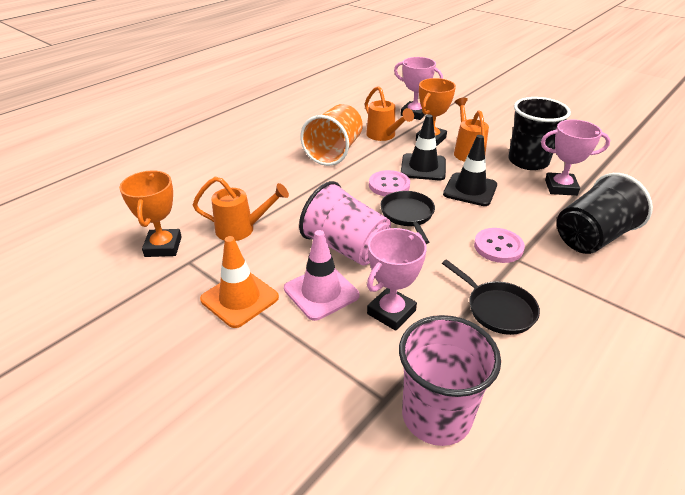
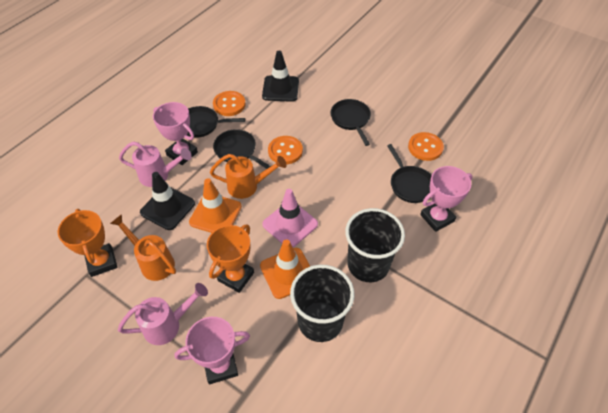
black pan: [380,191,435,244] [442,260,540,335] = 2 -> [187,106,245,138] [213,129,271,169] [330,99,371,146] [387,144,432,203] = 4
orange button: none = 0 -> [213,91,246,116] [268,136,303,164] [408,132,444,161] = 3
orange cup: [300,104,363,166] = 1 -> none = 0
orange traffic cone: [200,236,279,328] = 1 -> [189,178,242,233] [260,239,310,299] = 2
orange watering can: [193,177,289,241] [365,86,414,141] [454,98,489,162] = 3 -> [110,214,176,281] [210,154,287,199] = 2
pink button: [369,170,410,196] [474,228,525,263] = 2 -> none = 0
pink cup: [299,181,391,266] [399,315,501,446] = 2 -> none = 0
pink watering can: none = 0 -> [118,283,208,345] [119,141,192,187] = 2

